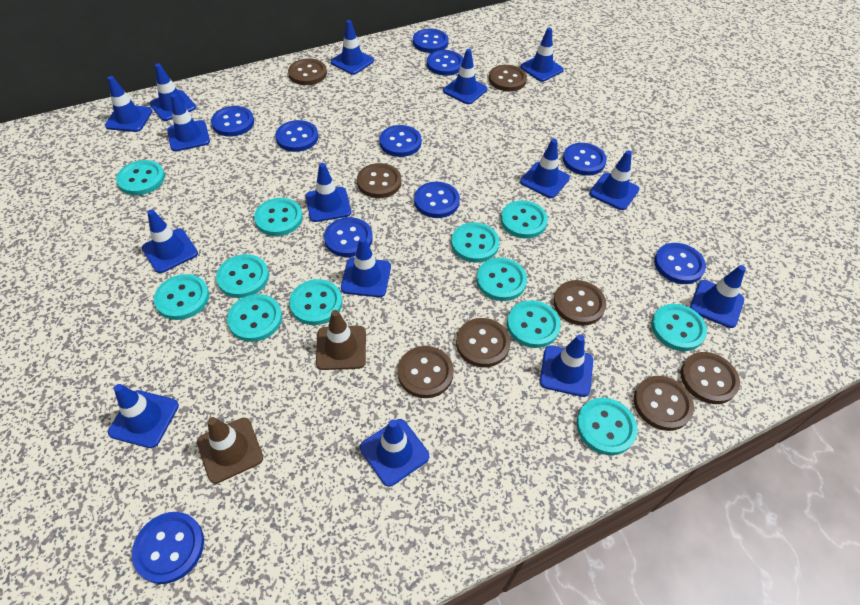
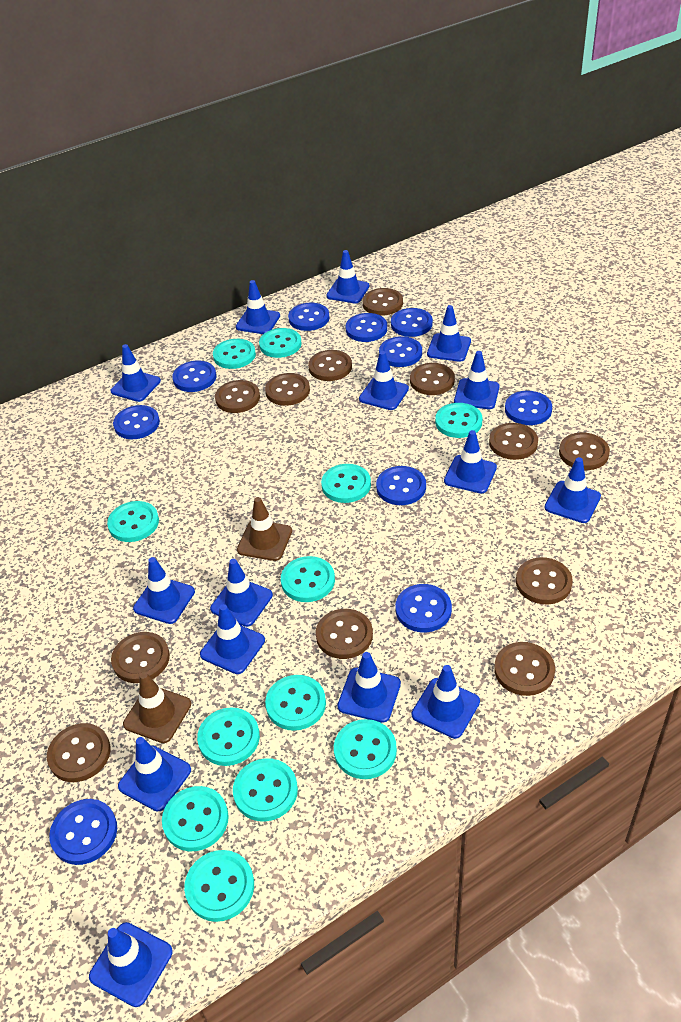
brown button: [288,59,327,85] [357,163,401,198] [398,346,454,398] [456,318,511,367] [489,65,527,91] [553,280,606,326] [634,376,694,431] [681,352,740,404] = 8 -> [47,723,111,782] [111,632,170,683] [215,380,260,413] [265,373,310,406] [308,350,352,381] [316,609,373,659] [362,288,403,316] [410,363,455,395] [489,423,538,460] [494,642,555,696] [516,557,573,604] [559,432,610,470] = 12

